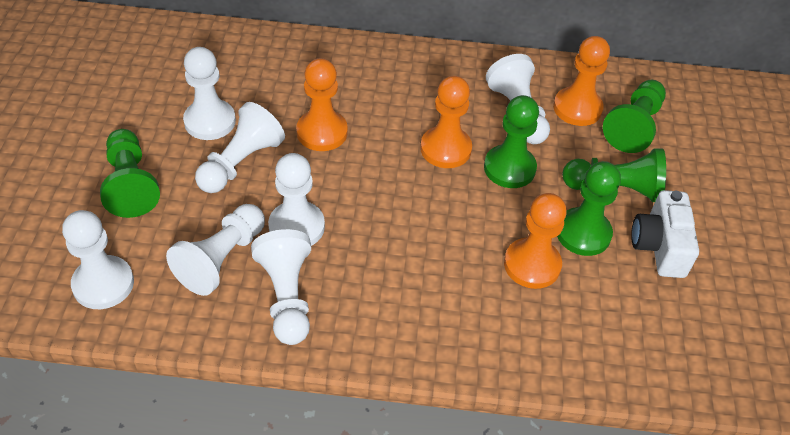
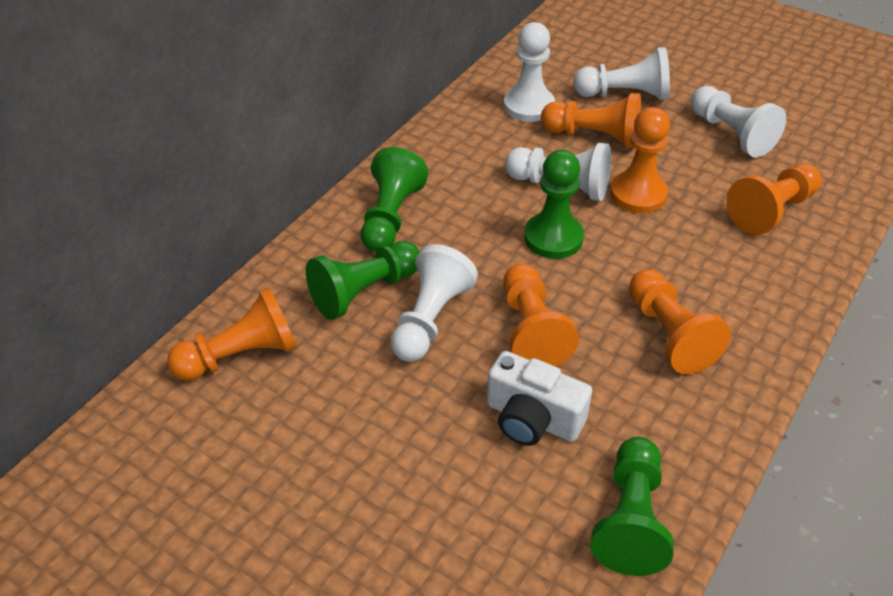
green pawn: [100,129,160,218] [484,95,539,188] [557,161,621,256] [562,148,666,202] [603,80,666,153] = 5 -> [306,241,420,320] [361,147,429,252] [524,150,584,259] [590,437,674,576] = 4
orange pawn: [296,58,348,151] [420,76,472,168] [504,193,567,289] [553,36,610,126] = 4 -> [167,287,297,381] [503,264,579,367] [541,93,641,148] [610,107,670,213] [629,269,731,374] [727,164,822,235] = 6
white pawn: [62,210,134,309] [166,204,265,296] [183,47,236,140] [195,102,285,193] [251,229,311,345] [268,153,325,246] [486,54,550,144] = 7 -> [390,244,478,362] [504,22,555,122] [505,143,611,201] [573,47,670,100] [690,86,786,158] = 5

